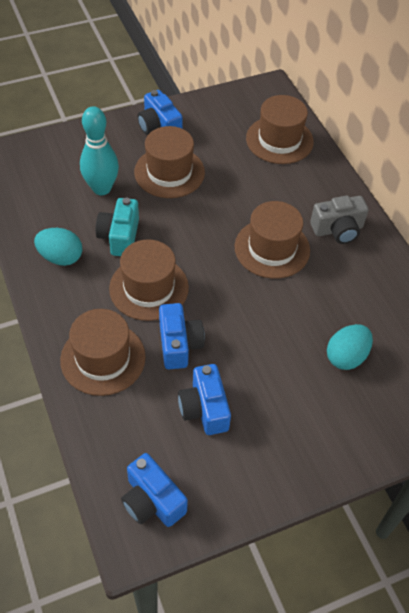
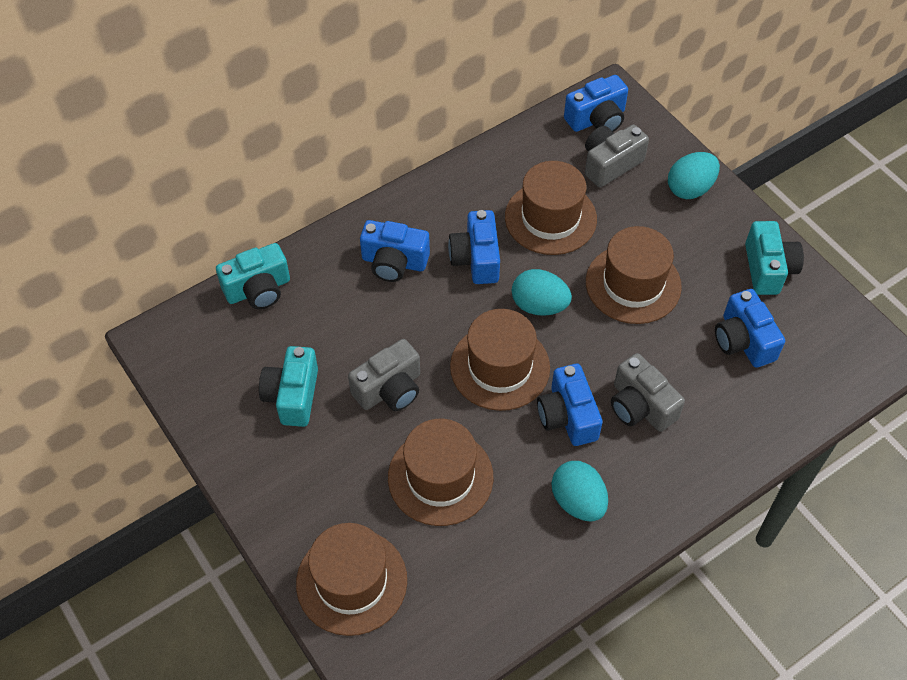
blue camera: [121,453,188,527] [137,90,183,135] [159,303,205,369] [178,364,231,435] = 4 -> [360,220,430,282] [448,210,500,284] [537,364,603,446] [564,75,628,132] [715,289,785,368] = 5
grey camera: [310,196,369,244] = 1 -> [348,339,420,411] [585,125,649,187] [611,353,685,432] = 3
turquoise bowling pin: [80,106,119,195] = 1 -> none = 0
turquoise camera: [96,198,139,256] = 1 -> [216,243,290,309] [259,346,318,427] [745,221,804,295] = 3
turquoise egg: [34,228,82,266] [327,324,373,370] = 2 -> [512,269,572,316] [552,461,608,521] [668,152,720,199] = 3

